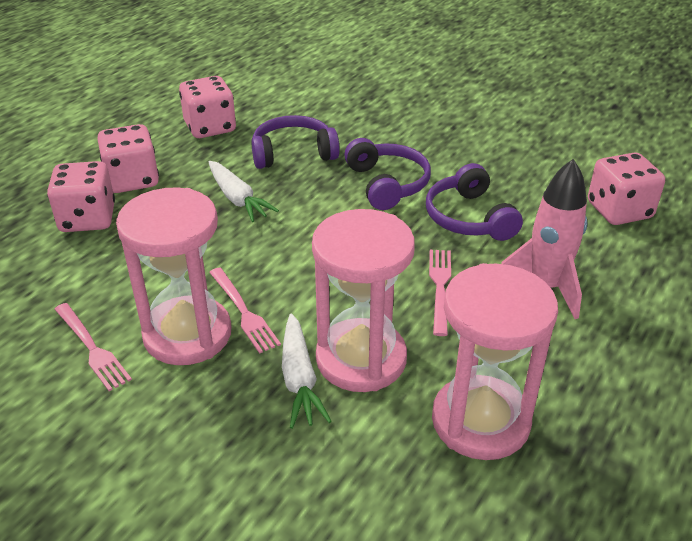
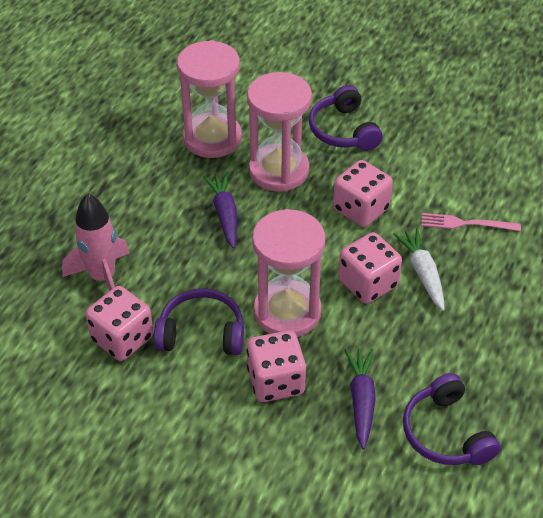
pink fork: [54,303,132,391] [209,268,281,354] [429,250,451,336] = 3 -> [421,213,521,231] = 1
purple carrot: none = 0 -> [203,172,237,248] [344,349,376,449] = 2
white carrot: [209,161,279,222] [282,313,332,429] = 2 -> [393,228,445,311] = 1

